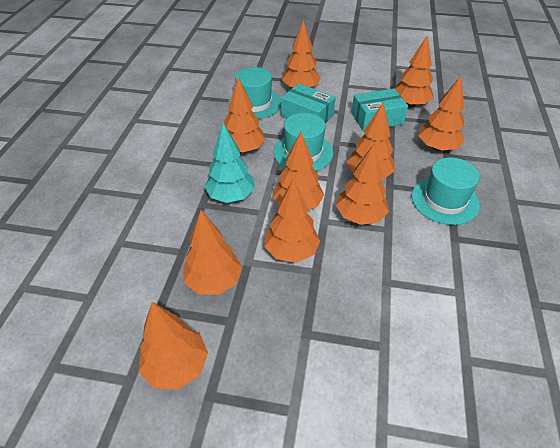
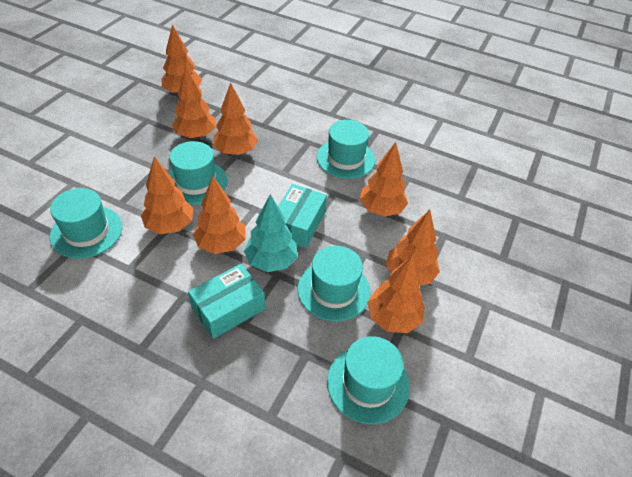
orange tree: [139,302,208,390] [183,210,242,295] [224,77,266,153] [264,178,320,263] [273,132,324,210] [282,21,321,87] [336,144,389,225] [347,103,395,179] [394,35,434,108] [418,76,465,151] = 10 -> [141,157,193,234] [161,24,202,93] [172,67,216,139] [193,176,245,254] [213,83,258,155] [359,142,408,217] [367,255,425,333] [386,210,440,285] = 8
turquoise hat: [228,67,281,119] [274,113,333,171] [411,157,480,225] = 3 -> [50,188,123,259] [168,141,228,205] [298,246,371,321] [317,120,375,179] [327,336,410,424] = 5

